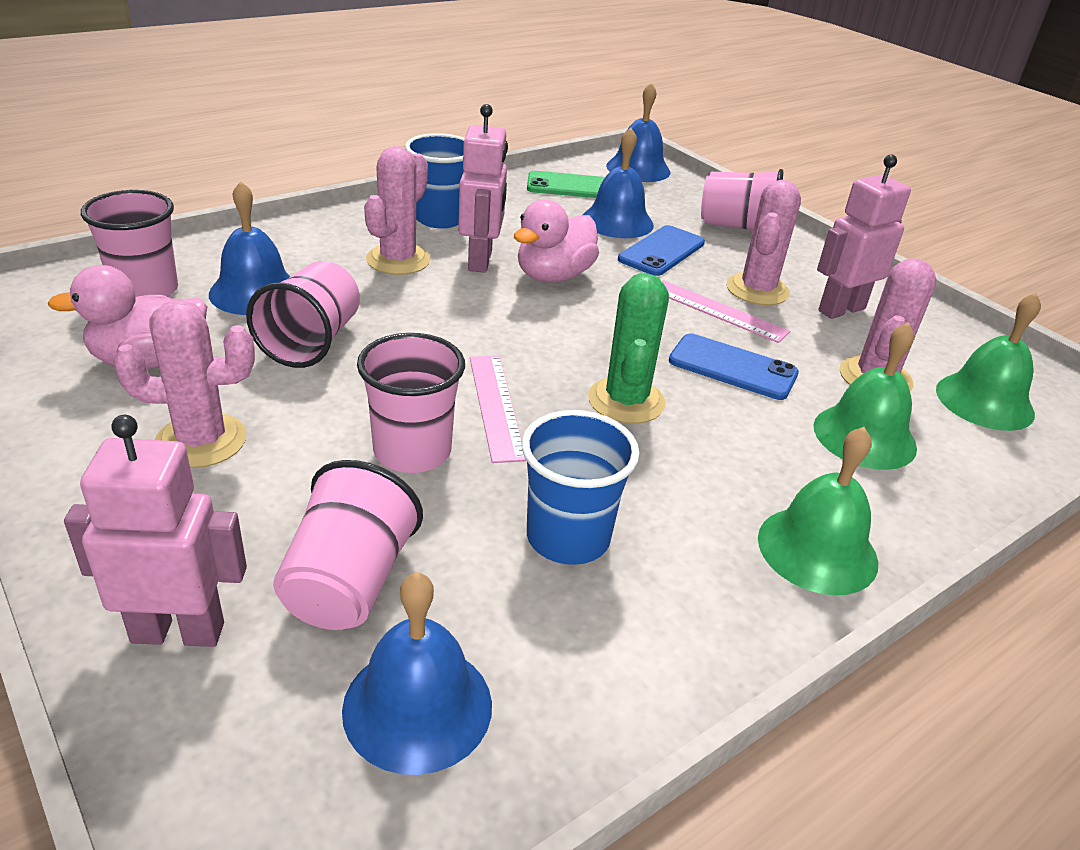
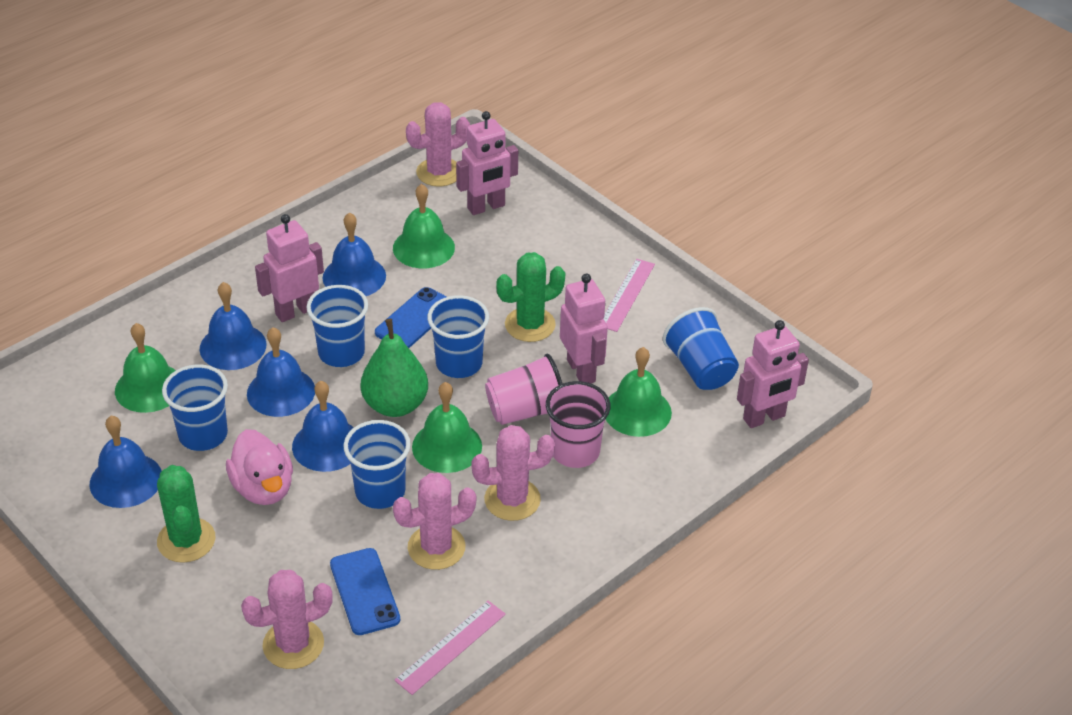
blue bell: [209,181,291,315] [342,572,492,775] [583,127,654,238] [606,83,670,182] = 4 -> [89,416,161,508] [200,282,266,370] [247,327,315,417] [292,381,354,472] [323,212,386,296] = 5
blue cup: [405,133,465,228] [522,410,640,565] = 2 -> [162,365,228,451] [307,285,368,367] [344,420,411,509] [428,295,489,378] [663,307,739,390] = 5
green bell: [758,427,878,595] [814,322,917,470] [936,293,1041,431] = 3 -> [115,323,176,413] [393,184,455,268] [412,382,482,473] [606,347,672,437] = 4
green cactus: [588,272,669,424] = 1 -> [157,465,215,563] [496,252,566,342] = 2
green pear: none = 0 -> [361,319,428,417] = 1
green phone: [527,171,605,198] = 1 -> none = 0
pink cup: [81,190,178,297] [246,261,360,368] [273,460,423,630] [357,333,465,473] [701,169,783,231] = 5 -> [485,353,562,425] [546,381,611,468] = 2
pink duck: [47,265,207,369] [514,199,599,283] = 2 -> [226,429,293,505] = 1
pink robot: [64,415,247,647] [458,104,508,273] [817,155,911,319] = 3 -> [255,214,324,322] [456,111,518,215] [560,274,608,383] [737,320,809,428] = 4

